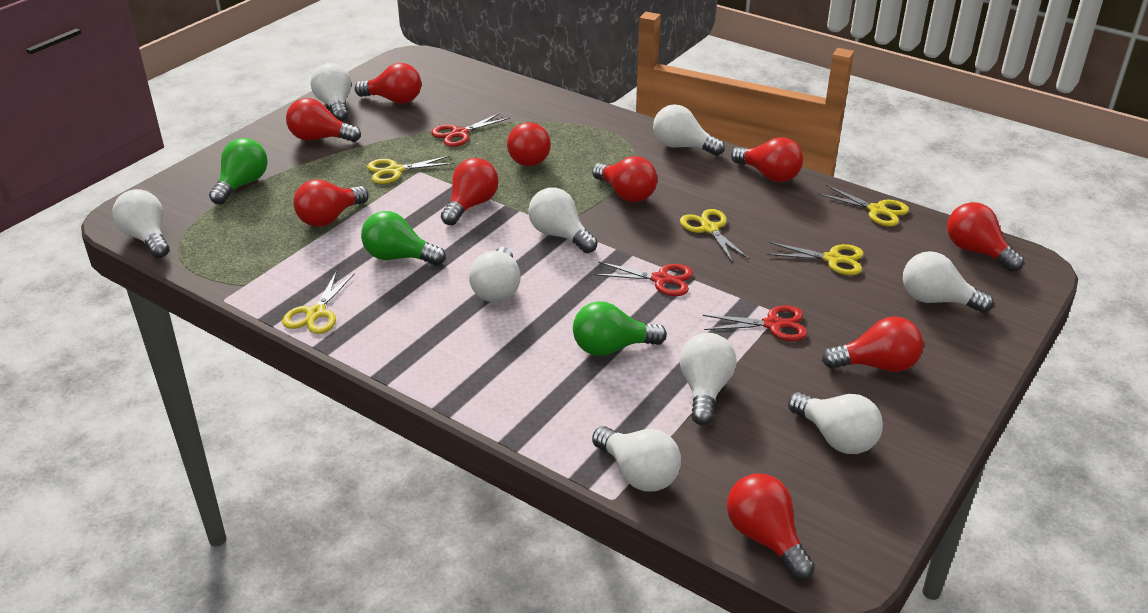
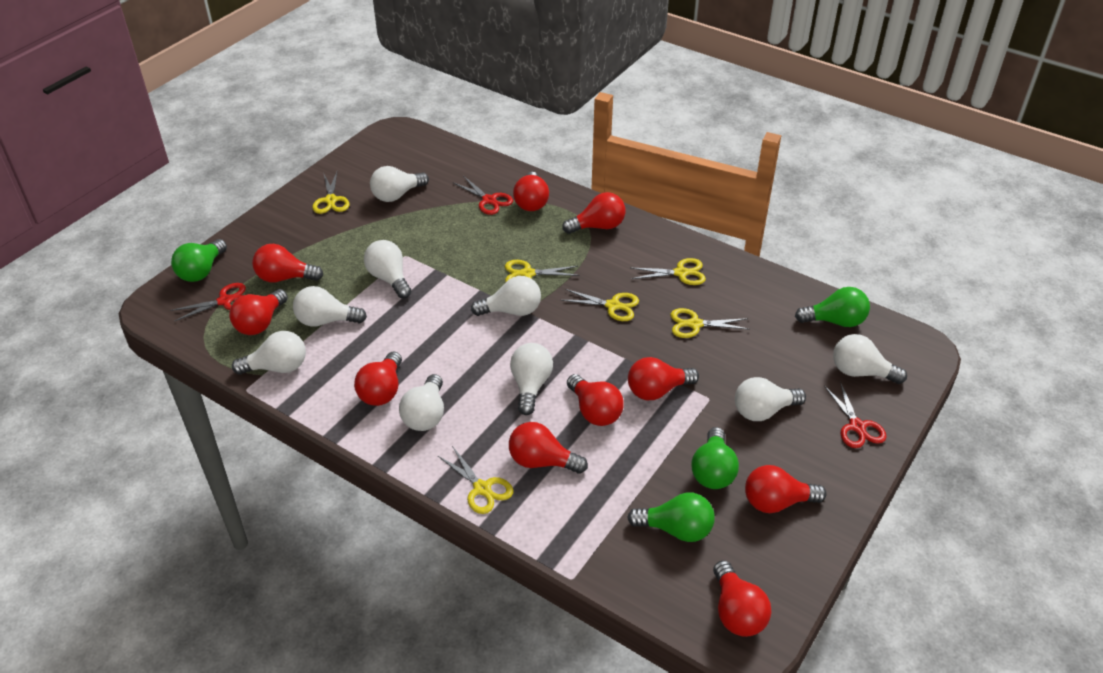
green light bulb: [209,138,267,204] [361,211,446,265] [573,301,667,356] = 3 -> [171,239,227,282] [627,492,715,542] [692,427,739,489] [795,287,870,327] = 4
yellow scissors: [282,271,355,334] [367,156,454,184] [680,209,750,263] [767,242,864,275] [817,185,909,226] = 5 -> [312,172,350,214] [438,446,513,514] [505,260,579,282] [561,289,639,321] [631,258,706,285] [670,308,750,338] = 6

